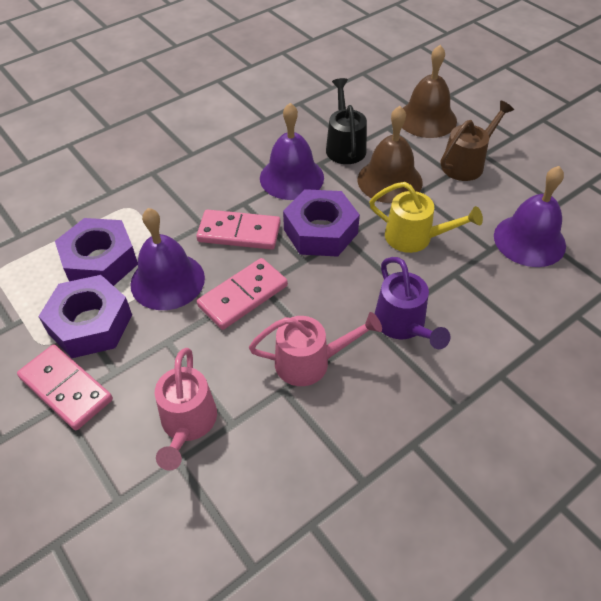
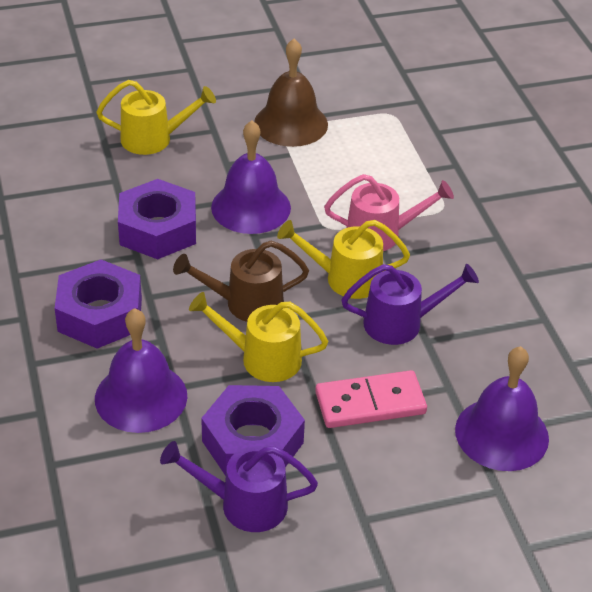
black watering can: [326,78,367,164] = 1 -> none = 0
brown bell: [357,106,423,203] [402,45,457,138] = 2 -> [254,39,328,147] = 1
pink domino: [17,345,113,430] [196,209,281,250] [197,258,288,330] = 3 -> [315,370,427,428] = 1
pink watering can: [155,348,217,471] [249,312,382,386] = 2 -> [324,174,454,251] = 1
purple watering can: [375,257,450,349] = 1 -> [160,441,318,532] [341,264,479,345] = 2
yellow watering can: [369,182,483,253] = 1 -> [96,80,216,155] [189,292,328,382] [277,220,410,299] = 3

